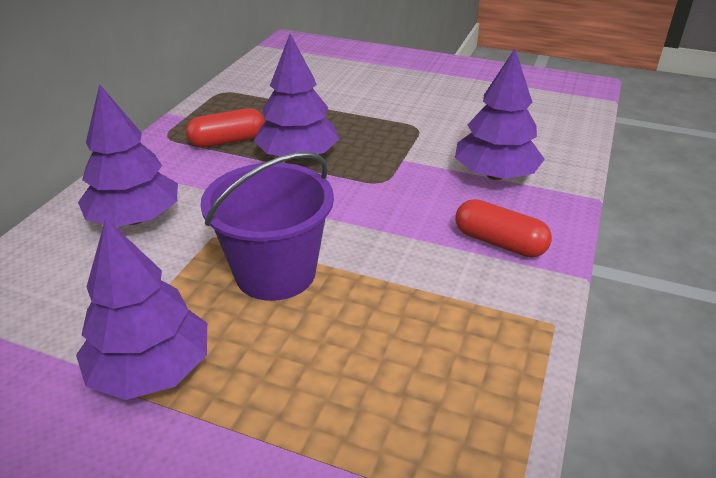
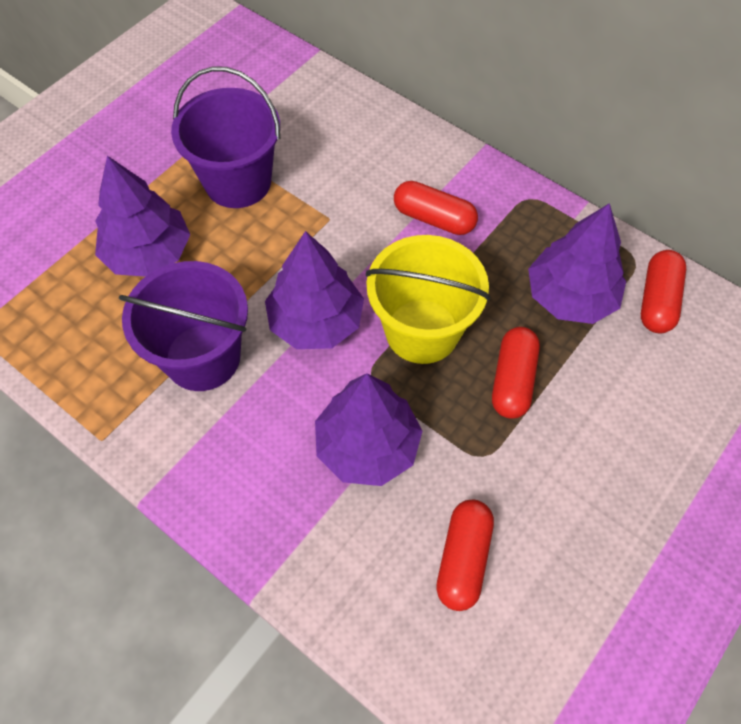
purple bucket: [201,152,334,301] = 1 -> [119,261,248,391] [171,66,280,208] = 2
red capsule: [186,108,265,148] [456,199,552,258] = 2 -> [394,181,478,235] [436,500,494,611] [492,327,540,418] [641,250,686,333] = 4
yellow bucket: none = 0 -> [366,235,490,364] = 1

